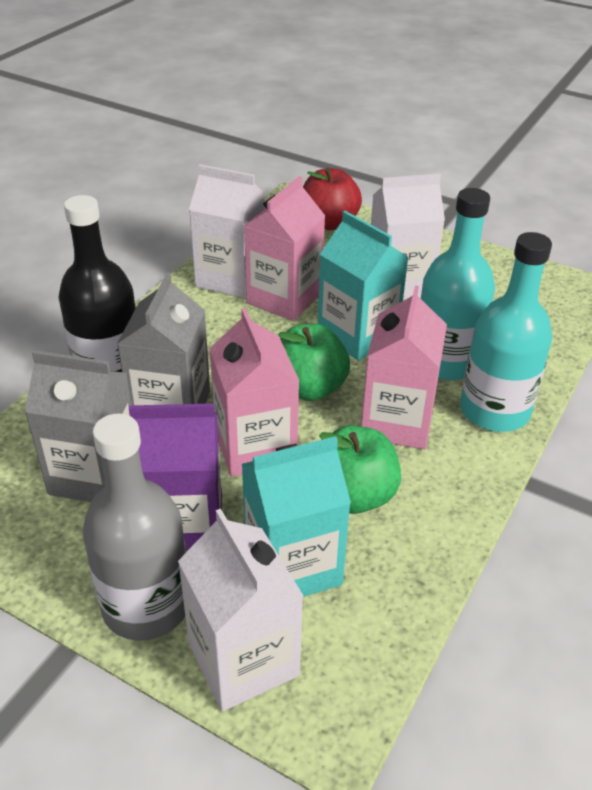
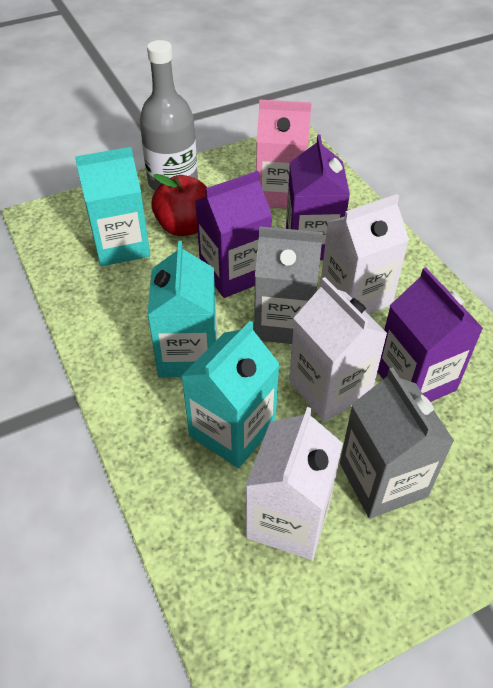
black bottle: [58,195,136,372] = 1 -> none = 0
green apple: [278,324,350,401] [319,425,401,514] = 2 -> none = 0
pink carton: [209,308,299,477] [244,176,325,321] [361,286,447,449] = 3 -> [256,99,312,209] = 1
purple carton: [129,403,222,552] = 1 -> [195,171,272,298] [286,134,350,260] [377,267,483,402] = 3
turquoise bottle: [421,188,495,380] [460,232,552,432] = 2 -> none = 0
turquoise carton: [242,436,351,597] [318,211,409,361] = 2 -> [75,147,150,266] [147,241,217,377] [181,321,280,468] = 3

